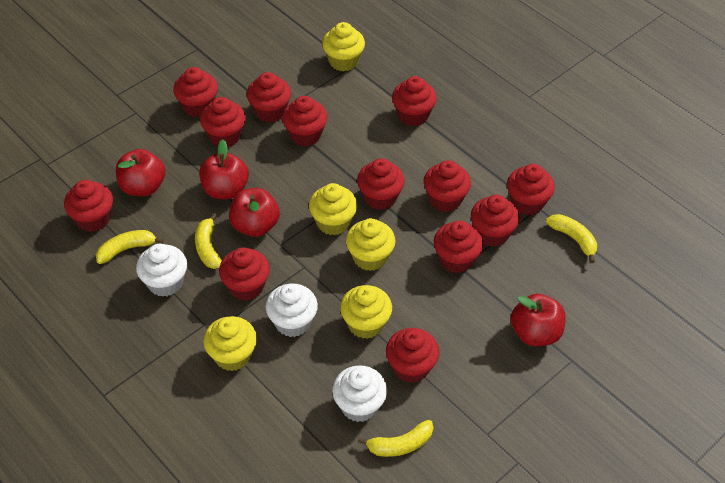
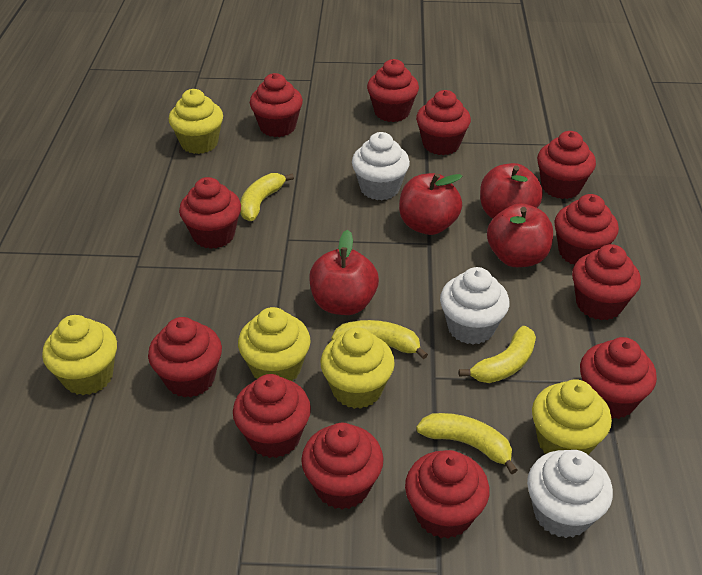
red cupcake: [64,180,113,232] [173,67,218,117] [200,97,246,147] [219,248,270,301] [247,72,291,122] [282,96,328,146] [357,158,405,210] [386,328,439,383] [392,76,437,126] [424,160,471,212] [434,220,483,273] [471,195,520,247] [507,164,555,215] = 13 -> [148,317,222,398] [179,177,241,249] [233,374,311,458] [250,73,303,137] [301,423,384,509] [367,59,419,122] [405,450,490,539] [416,90,471,155] [537,131,596,199] [554,194,619,265] [572,244,641,320] [580,337,657,419] = 12

